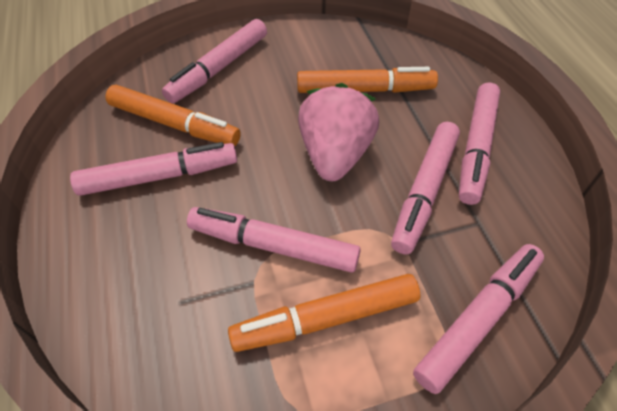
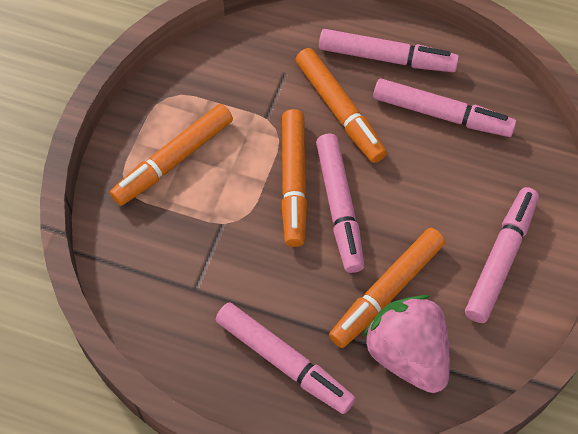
orange marker: [105,85,241,146] [228,274,420,352] [297,67,438,93] = 3 -> [110,104,233,206] [281,109,307,247] [295,48,387,163] [329,228,445,348] = 4
pink marker: [70,142,237,196] [162,19,267,103] [187,207,361,273] [391,122,460,254] [413,244,544,394] [459,83,500,205] = 6 -> [216,302,356,414] [316,134,364,273] [319,29,459,72] [373,79,516,137] [465,187,539,323] = 5

